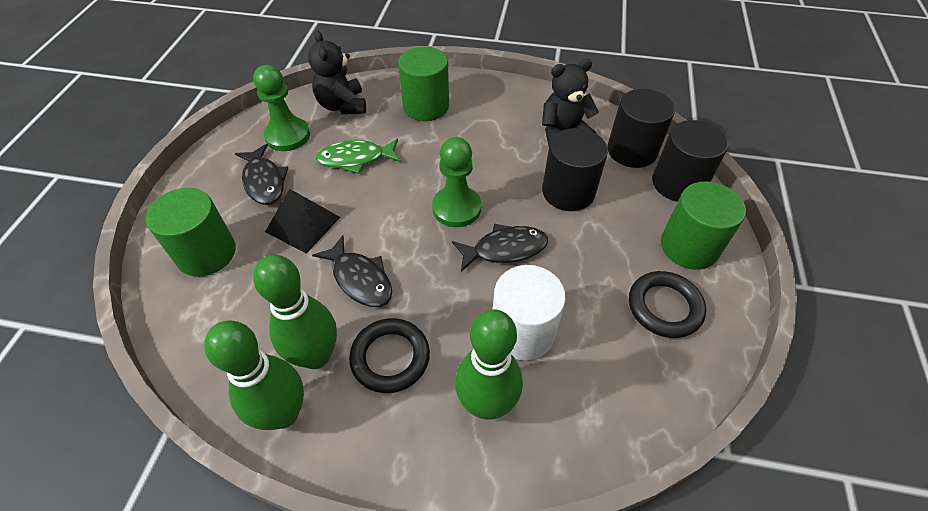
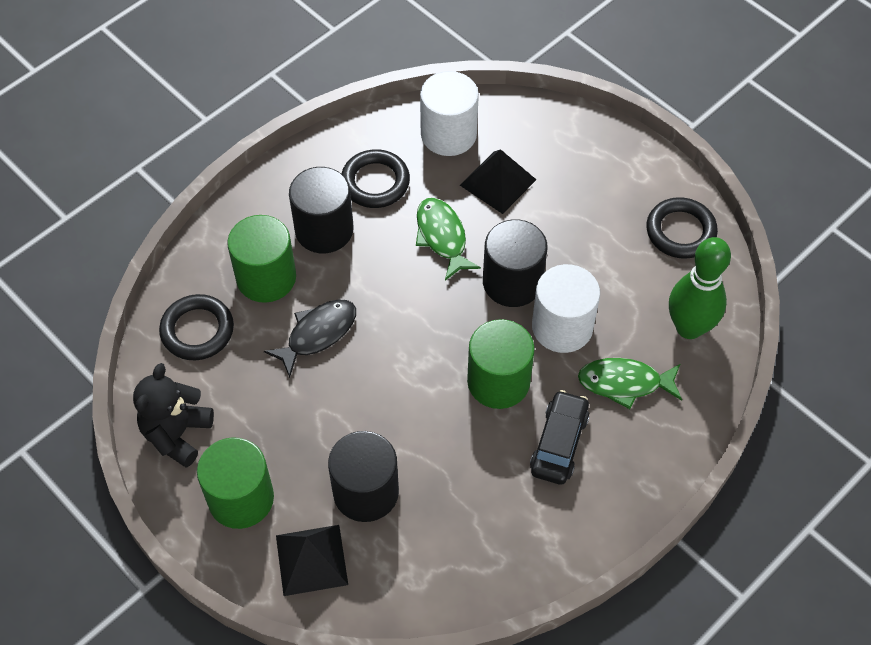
black car: none = 0 -> [530,390,589,485] = 1
black fish: [235,144,288,205] [312,235,392,307] [452,224,548,272] = 3 -> [264,300,356,378] = 1
black pyramid: [265,189,340,254] = 1 -> [276,525,348,596] [460,149,537,214] = 2
black ring: [349,318,430,393] [629,271,706,338] = 2 -> [159,294,234,360] [342,149,410,208] [646,197,718,259] = 3
black teddy bear: [308,31,366,114] [542,59,599,146] = 2 -> [133,363,214,468] = 1
green bowling pin: [204,321,304,430] [253,255,337,369] [455,309,523,420] = 3 -> [669,237,731,339] = 1
green fish: [316,139,401,174] = 1 -> [416,198,481,280] [578,358,682,409] = 2
green pawn: [253,65,310,151] [432,137,481,227] = 2 -> none = 0
white cylinder: [493,265,566,360] = 1 -> [420,71,479,156] [532,264,600,353] = 2

